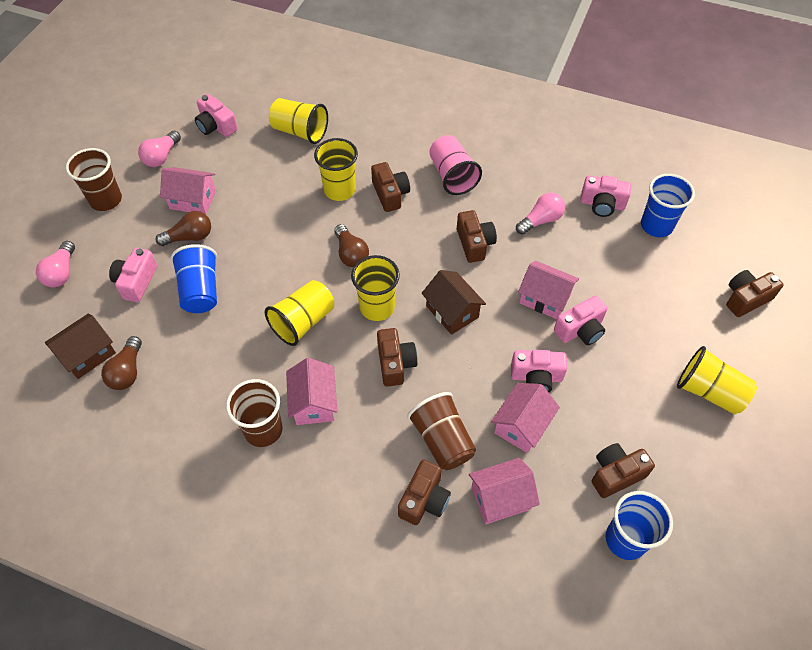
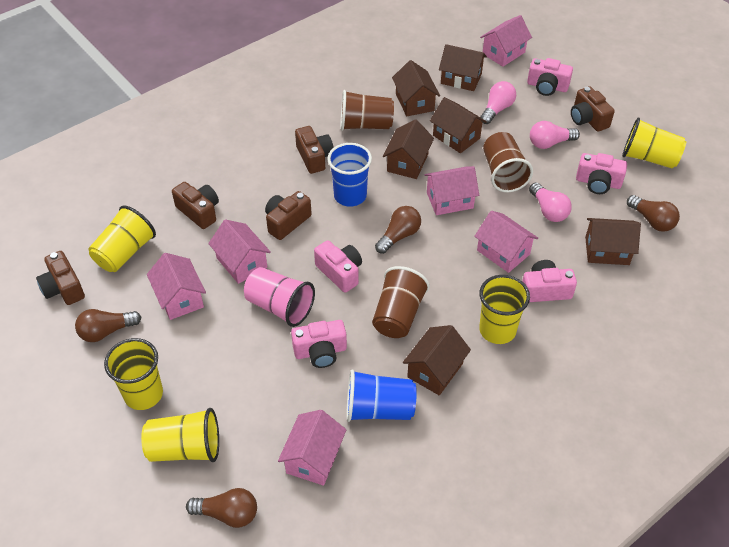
blue cup: [171,244,217,313] [605,491,673,560] [641,174,695,237] = 3 -> [328,143,372,207] [347,369,417,422] = 2
brown camera: [371,162,410,212] [377,328,418,387] [398,460,451,525] [457,210,497,263] [592,443,655,498] [726,270,783,317] = 6 -> [36,251,85,305] [172,182,219,229] [265,191,312,240] [295,126,334,174] [571,86,615,132] = 5
brown house: [45,314,116,379] [421,270,486,335] = 2 -> [383,119,434,179] [392,60,440,116] [403,325,471,395] [430,97,487,153] [439,44,487,91] [585,218,641,265] = 6
brown light bulb: [101,336,142,390] [155,211,211,246] [334,224,369,267] = 3 -> [75,309,141,342] [186,488,257,528] [375,206,421,254] [627,195,680,232] = 4
pink house: [160,167,216,214] [286,358,338,425] [469,458,540,524] [491,383,560,453] [518,261,579,319] = 5 -> [147,253,206,320] [208,219,271,284] [278,410,346,486] [424,166,479,215] [474,211,538,273] [480,15,532,67] = 6

